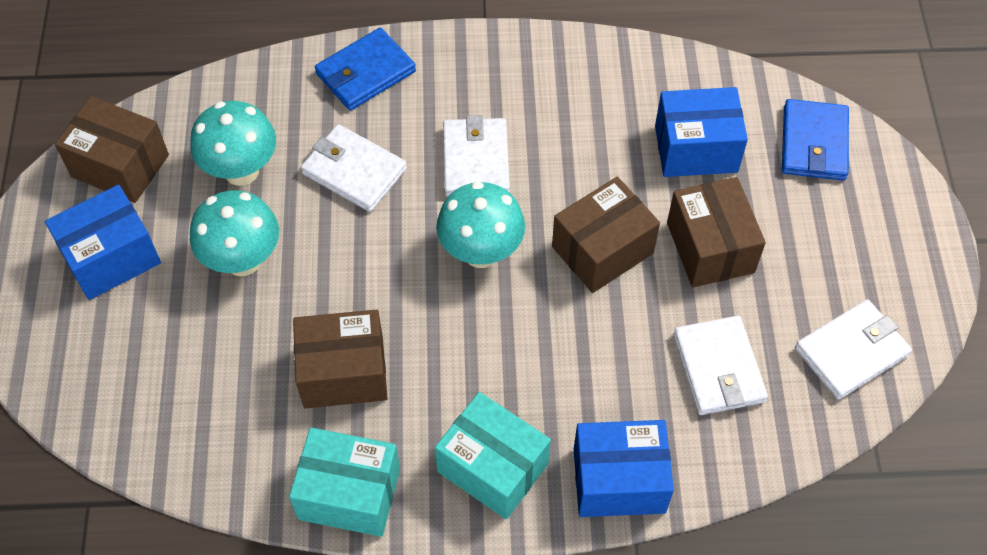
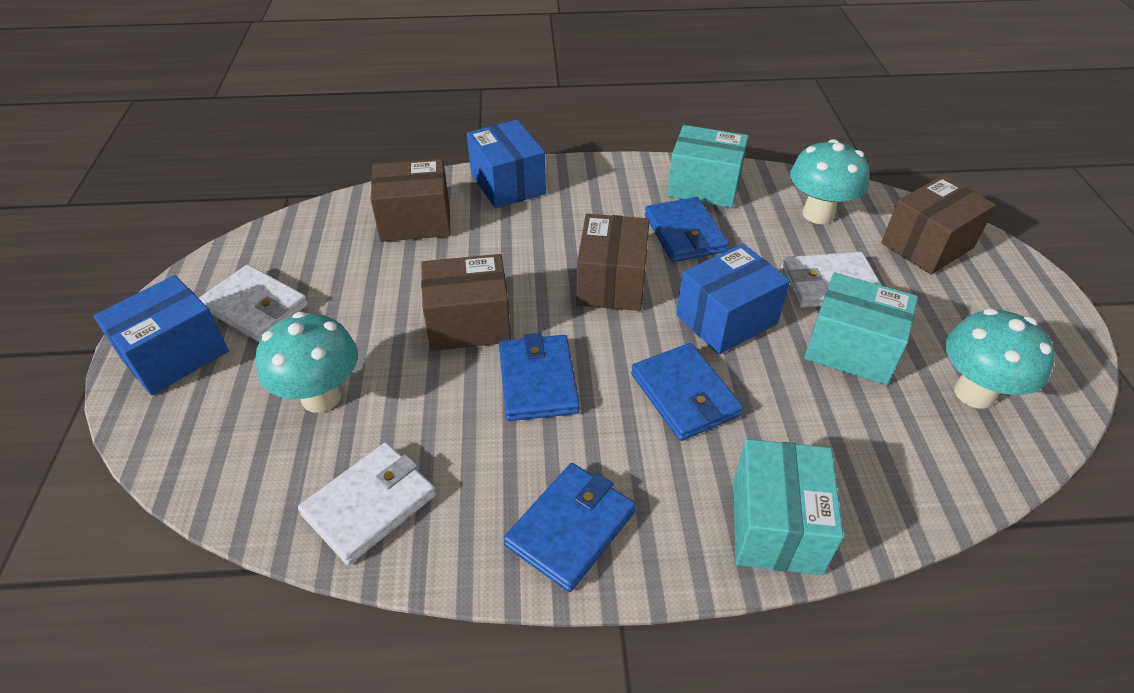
blue wallet: [315,28,416,111] [782,99,849,181] = 2 -> [499,333,580,421] [504,463,636,592] [631,343,743,441] [645,197,729,262] = 4
turquoise box: [289,427,400,537] [435,392,551,519] = 2 -> [667,125,749,208] [734,439,844,575] [804,273,918,385] = 3
white wallet: [301,124,407,212] [443,115,510,197] [673,316,768,415] [795,299,912,400] = 4 -> [199,265,308,342] [298,442,436,565] [781,252,882,308] = 3

